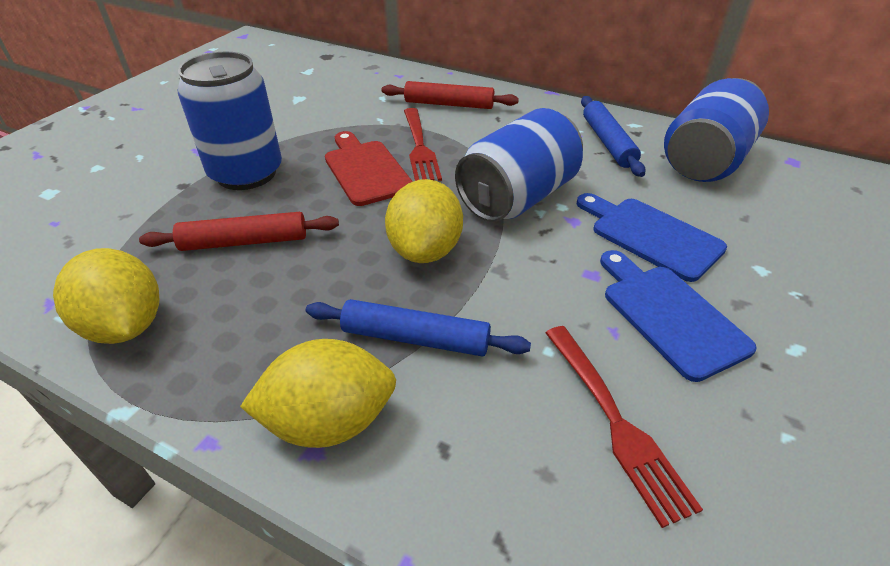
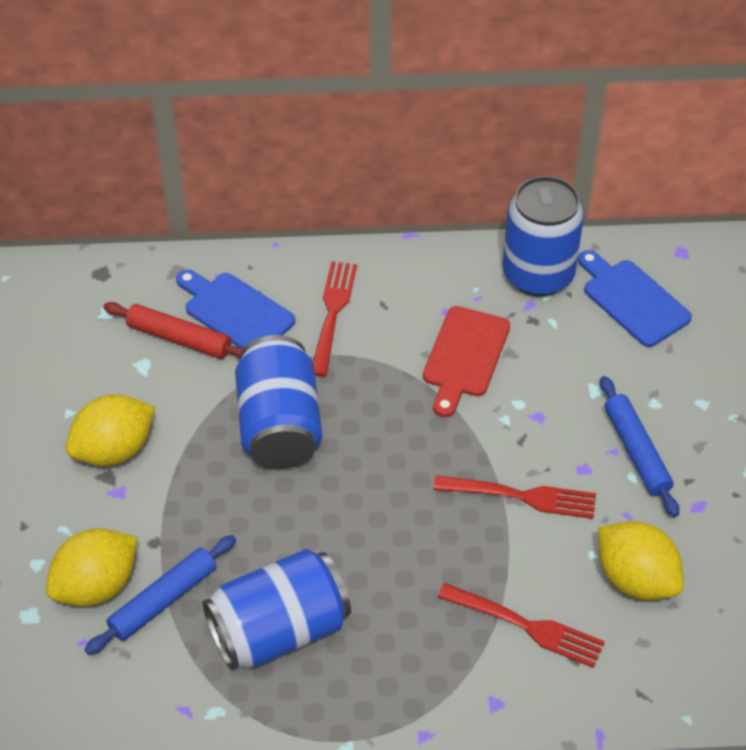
red fork: [404,108,442,181] [545,326,703,528] = 2 -> [313,261,357,376] [433,475,596,519] [437,583,605,668] = 3
red rolling pin: [139,212,339,251] [382,81,519,109] = 2 -> [103,302,244,359] = 1

